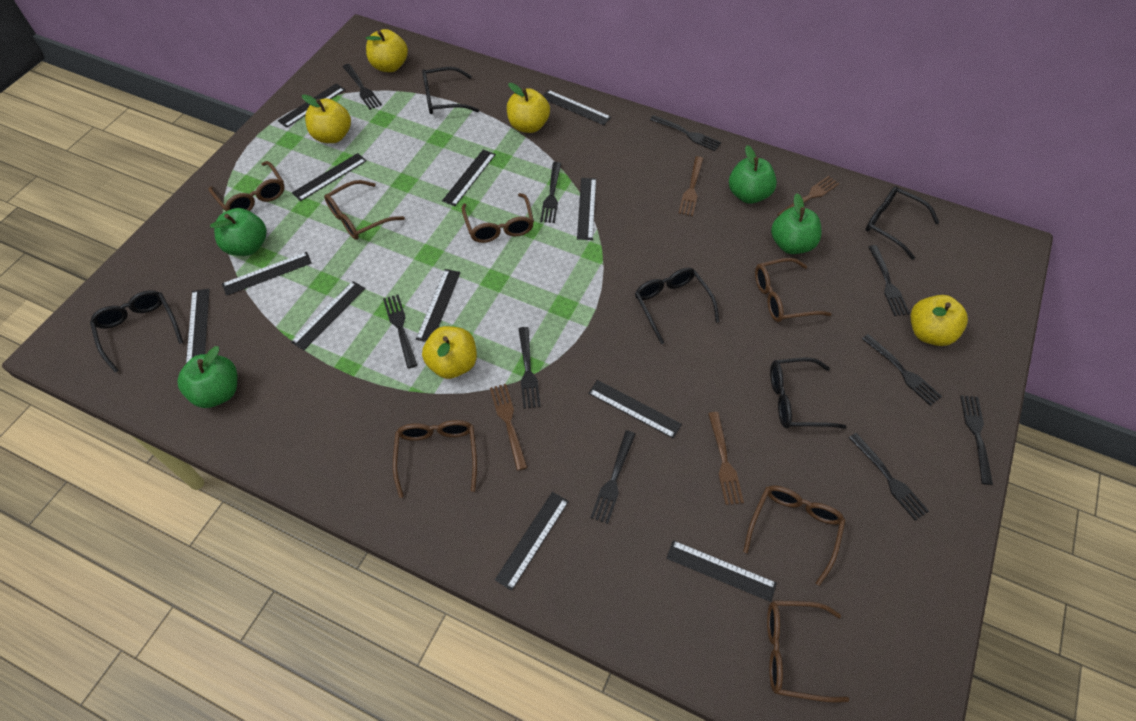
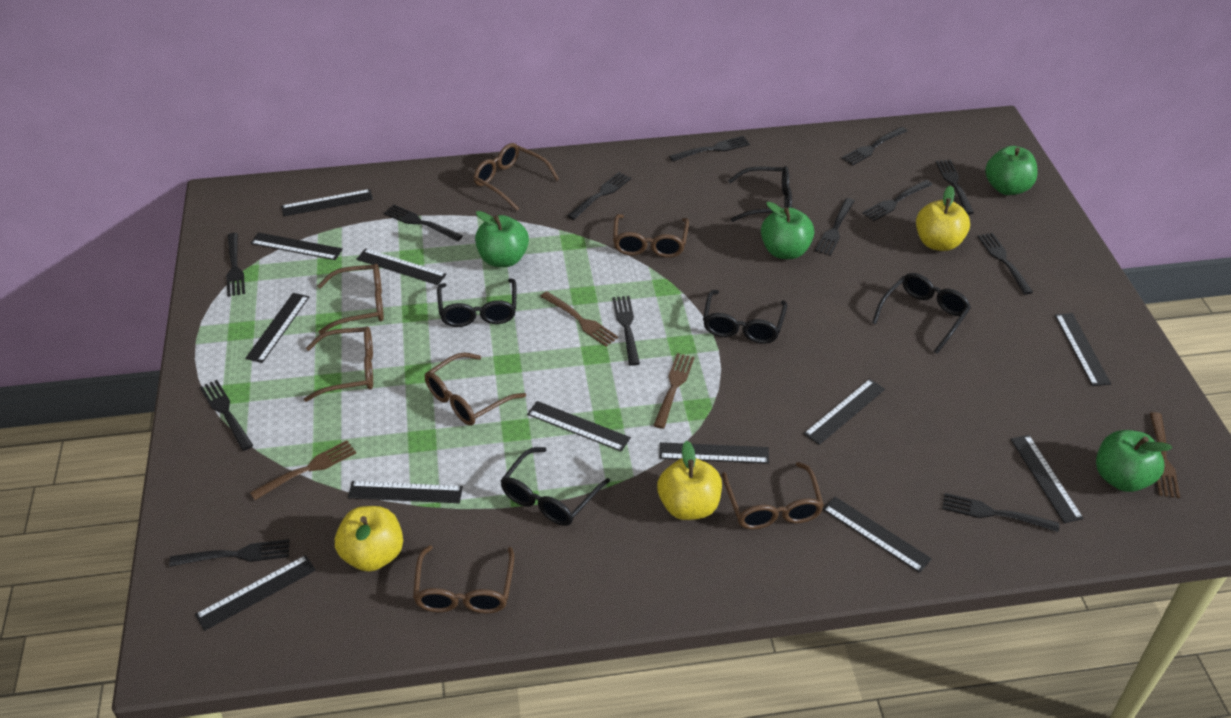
black fork: [343,64,382,110] [383,295,417,368] [519,327,541,409] [540,162,561,223] [590,430,636,524] [650,115,721,151] [849,433,929,521] [862,334,942,406] [868,245,910,316] [960,395,993,485] = 10 -> [169,539,289,567] [200,380,253,451] [226,233,245,297] [384,204,463,241] [567,172,631,220] [613,296,640,366] [669,136,750,162] [815,198,855,256] [842,127,907,166] [862,180,932,221] [936,160,974,215] [942,493,1059,532] [978,233,1033,295] = 13
yellow apple: [302,94,351,143] [366,29,408,72] [422,326,477,379] [507,83,550,133] [910,295,968,346] = 5 -> [335,506,403,572] [657,441,722,520] [916,186,970,251] = 3

